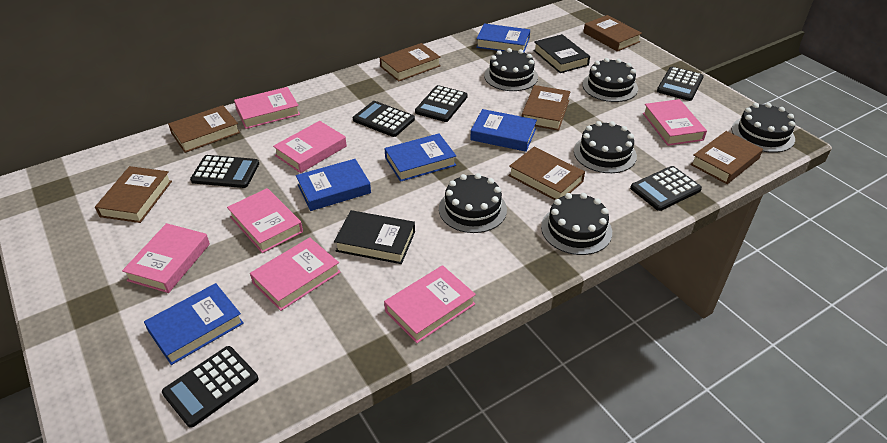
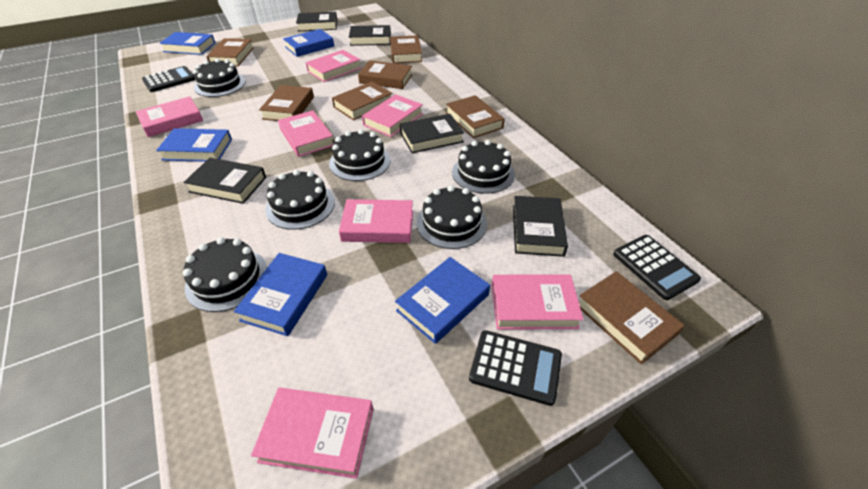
black book: [334,210,415,264] [533,34,590,73] = 2 -> [184,158,266,204] [296,12,337,32] [349,25,391,46] [400,114,464,153] [513,196,568,257] = 5
black calculator: [162,346,258,428] [190,155,259,188] [353,101,415,137] [415,85,468,122] [630,166,702,211] [657,67,704,101] = 6 -> [142,66,195,92] [469,330,562,406] [613,235,701,300] = 3

